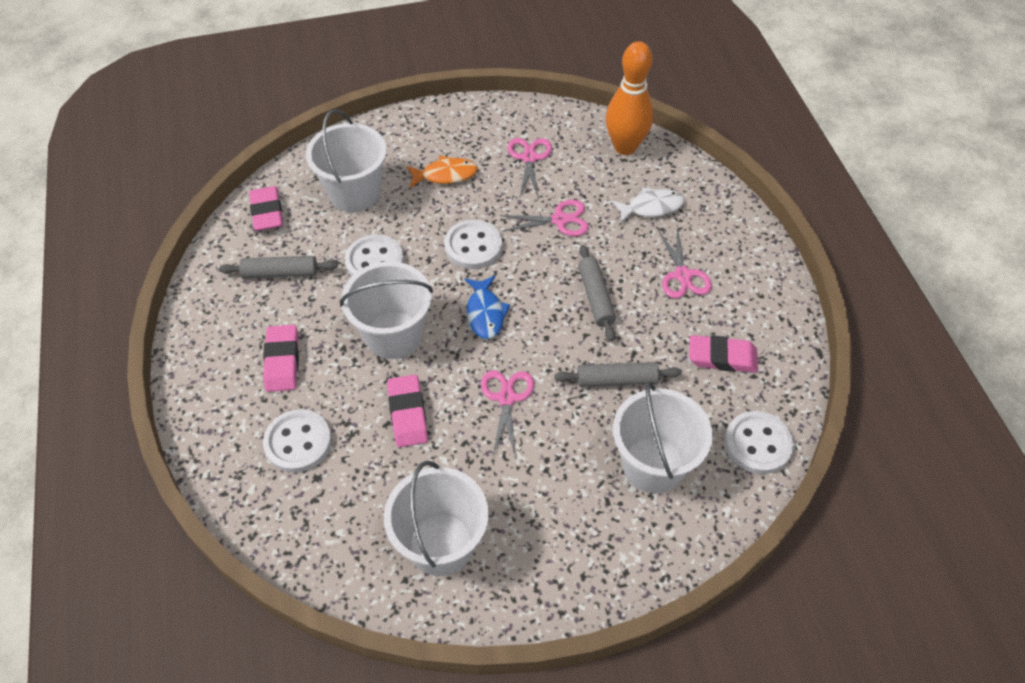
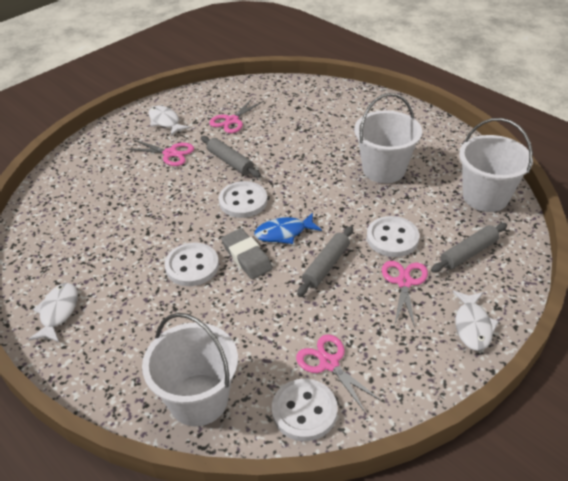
grey eraser: none = 0 -> [221,228,273,279] = 1
orange bowling pin: [606,41,653,155] = 1 -> none = 0
orange fish: [407,155,478,188] = 1 -> none = 0
pink eraser: [249,186,283,231] [263,325,299,392] [387,375,428,447] [689,335,758,373] = 4 -> none = 0
white bucket: [306,109,387,212] [340,261,433,359] [384,461,489,576] [613,381,713,493] = 4 -> [142,313,238,426] [354,93,422,183] [459,118,533,212] = 3
white fish: [611,187,685,223] = 1 -> [28,283,78,342] [149,106,190,136] [453,291,499,351] = 3

